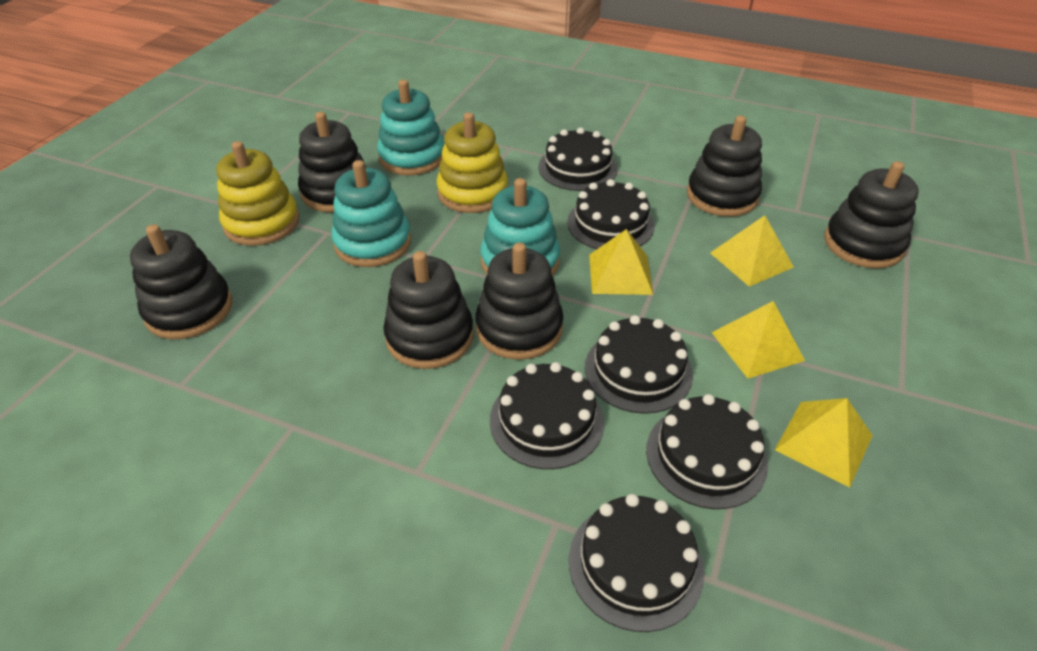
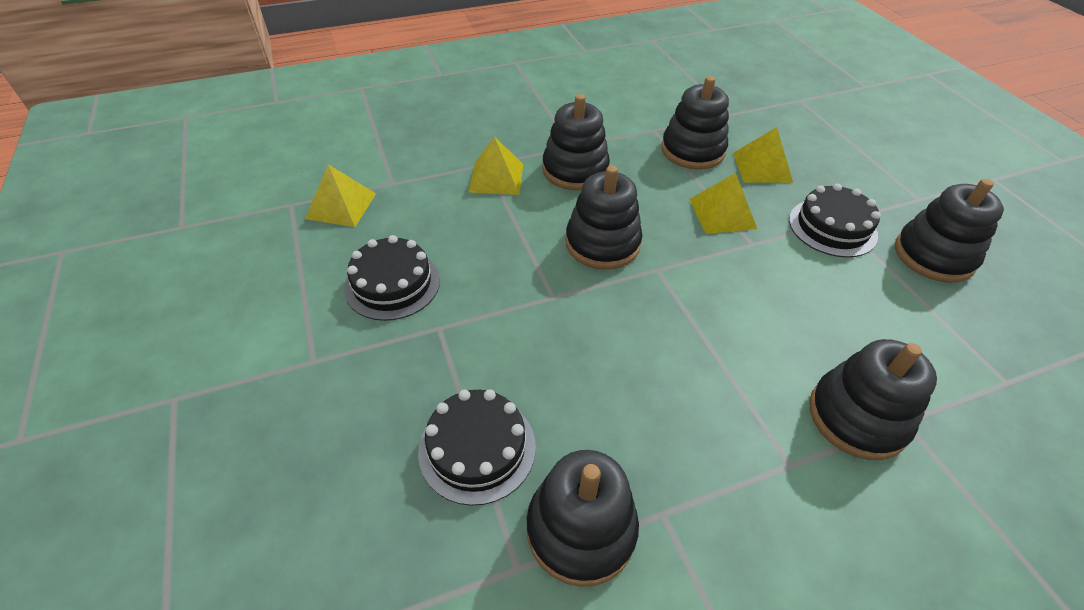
black cake: [490,362,604,469] [539,128,618,191] [567,179,655,249] [569,494,704,632] [585,315,693,414] [646,394,768,509] = 6 -> [344,235,440,321] [418,389,536,506] [789,183,881,257] = 3
turquoise stacking toy: [332,160,411,267] [377,80,445,176] [480,178,560,276] = 3 -> none = 0
yellow stacking toy: [216,141,299,246] [437,112,508,213] = 2 -> none = 0

